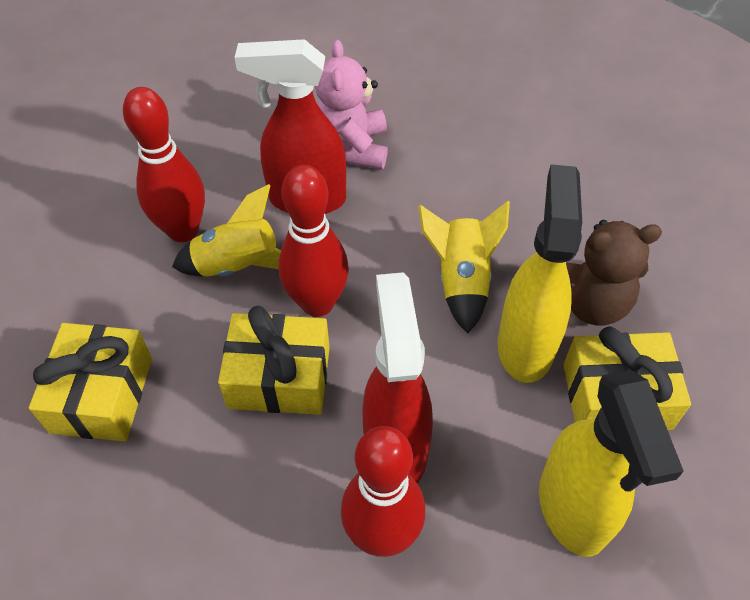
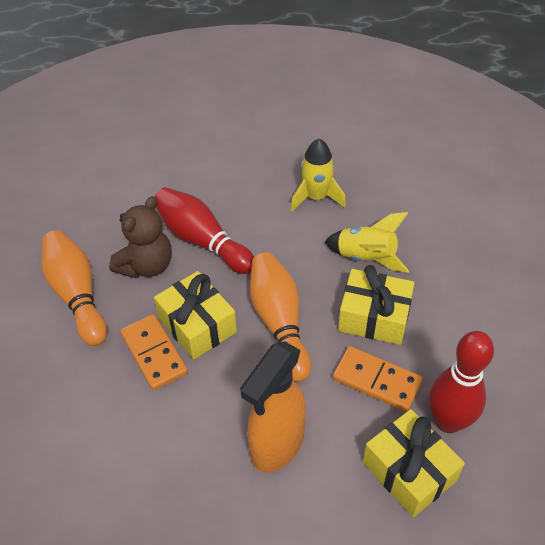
orange bowling pin: none = 0 -> [42,230,107,346] [250,252,311,382] = 2
orange domino: none = 0 -> [120,314,188,390] [333,346,423,412] = 2
orange spray bottle: none = 0 -> [240,341,306,472] = 1
pink teddy bear: [315,40,388,170] = 1 -> none = 0
red bowling pin: [123,87,205,242] [279,165,349,317] [341,426,425,557] = 3 -> [154,187,254,274] [429,331,494,433] = 2
red spray bottle: [234,39,346,214] [362,272,433,483] = 2 -> none = 0
yellow spray bottle: [498,164,582,383] [539,370,684,557] = 2 -> none = 0

